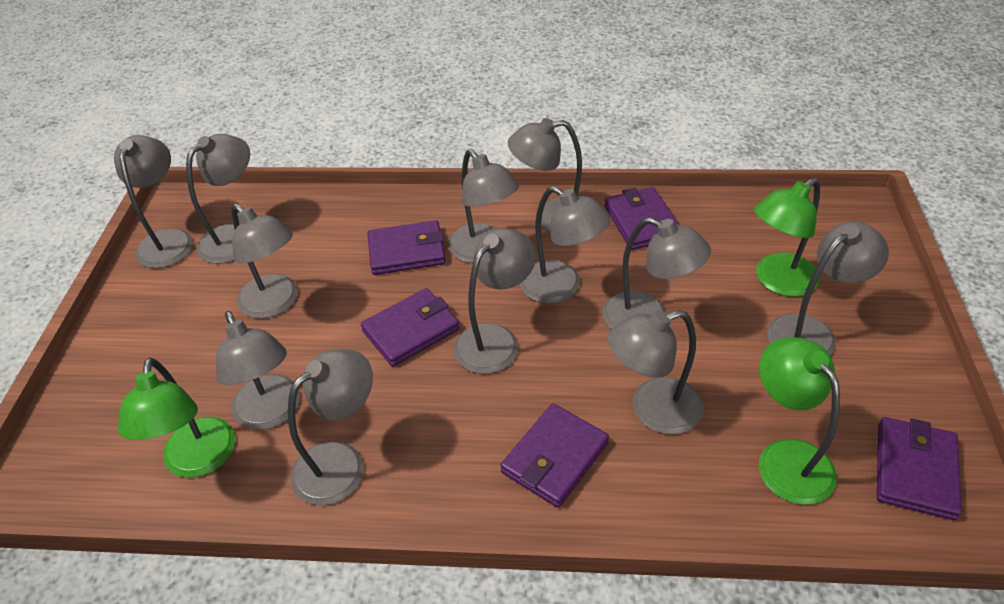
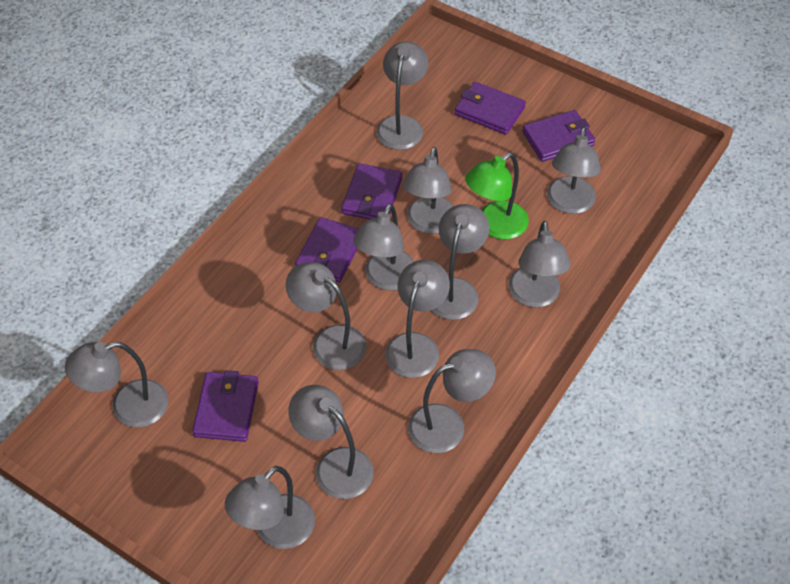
green lamp: [118,358,235,478] [754,178,820,297] [759,337,840,505] = 3 -> [465,153,529,239] = 1

